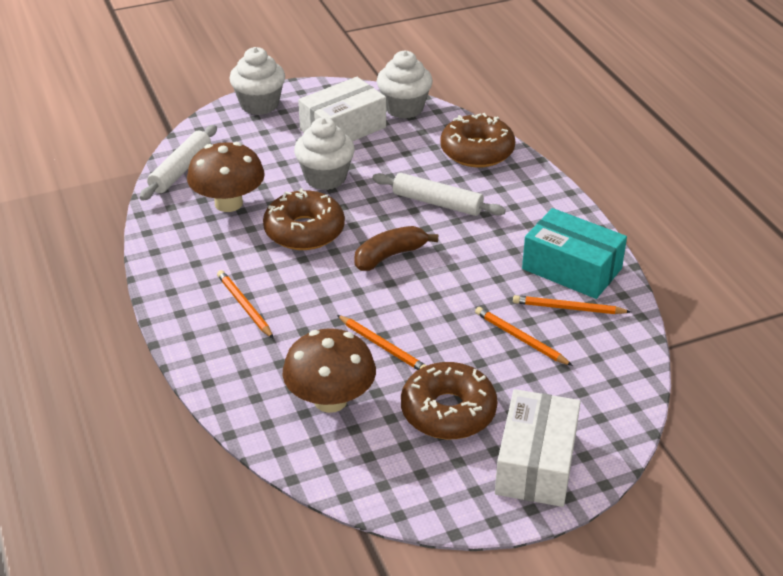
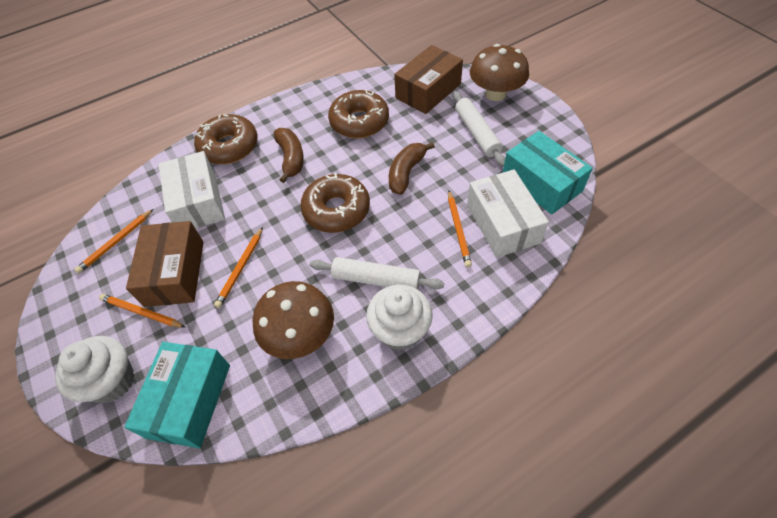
brown banana: [354,226,438,271] = 1 -> [274,128,304,183] [389,142,435,195] = 2
brown box: none = 0 -> [126,221,204,307] [394,45,463,114] = 2
turquoise box: [522,208,627,299] = 1 -> [124,342,230,448] [502,131,593,215] = 2
white cupcake: [229,47,285,115] [294,118,355,190] [377,50,433,119] = 3 -> [55,336,135,403] [366,285,433,351] = 2

